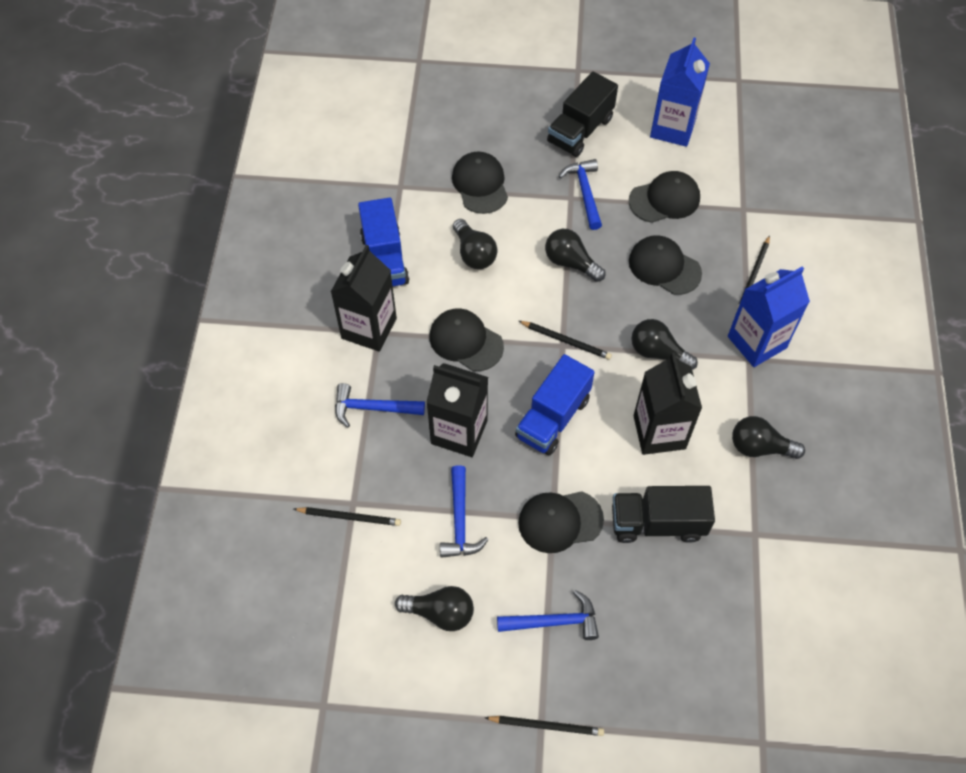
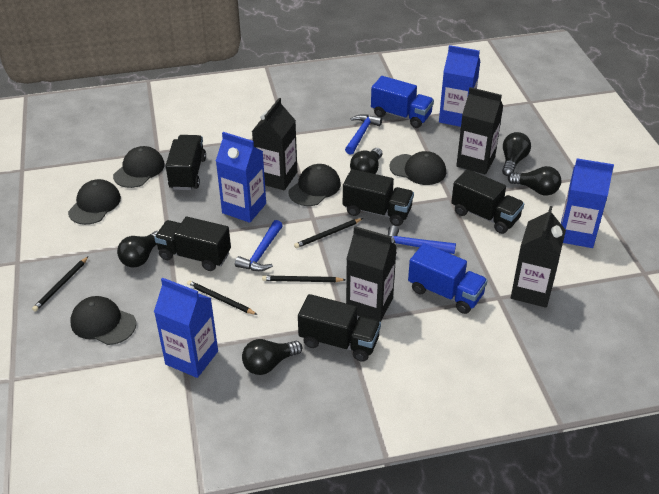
black carton: [331,245,397,352] [426,363,488,457] [634,353,702,455] = 3 -> [252,98,297,190] [346,226,397,322] [456,87,503,174] [511,206,566,308] = 4
black truck: [547,71,618,157] [612,486,715,543] = 2 -> [154,217,231,271] [166,135,206,190] [298,294,381,362] [343,169,414,226] [451,169,524,234] = 5
blue carton: [650,38,710,147] [728,267,810,367] = 2 -> [154,278,218,378] [216,132,266,223] [439,45,480,127] [561,158,614,248] = 4
blue hammer: [335,383,425,428] [440,465,489,558] [497,590,599,640] [559,159,602,230] = 4 -> [235,220,283,271] [345,114,382,155] [388,225,456,254] = 3

